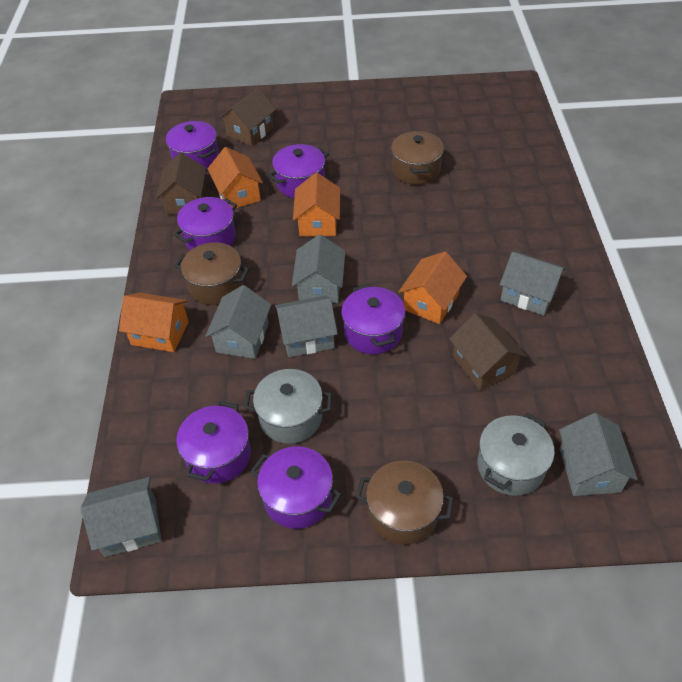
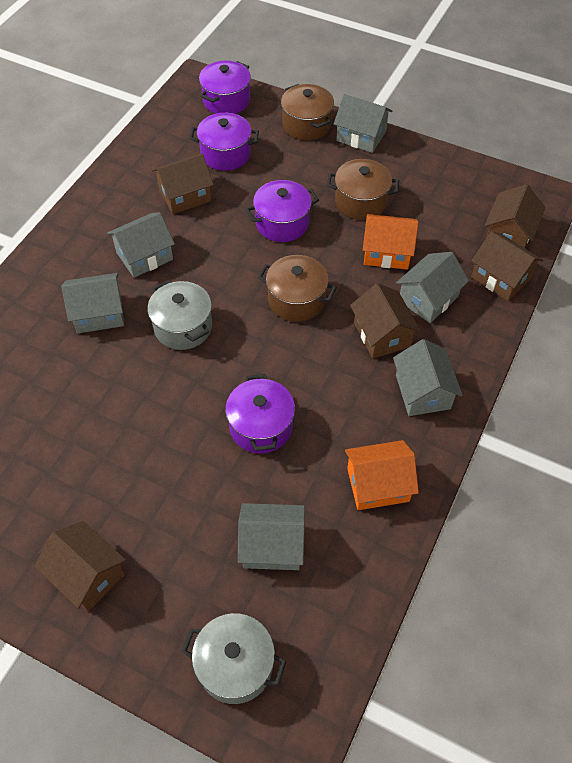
brown house: [156,153,206,215] [219,87,276,146] [449,313,527,391] = 3 -> [35,521,126,611] [152,154,214,214] [350,283,421,359] [471,231,543,301] [485,184,545,248] = 5
orange house: [119,293,189,352] [208,147,263,208] [293,173,340,237] [399,251,467,324] = 4 -> [345,440,419,510] [363,214,419,270] = 2
purple pot: [166,121,219,170] [174,197,237,250] [176,401,251,484] [251,446,341,529] [268,144,329,198] [341,284,405,354] = 6 -> [190,113,259,171] [199,61,251,114] [225,374,295,453] [245,180,319,242] = 4

